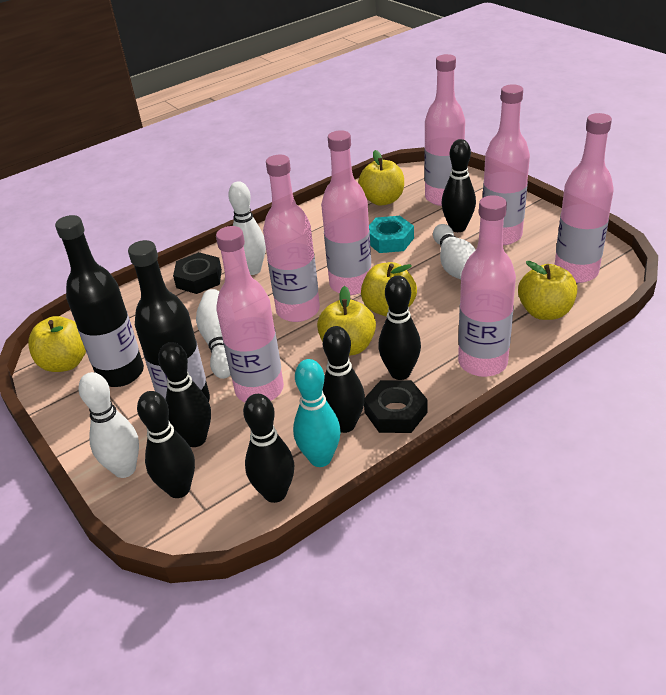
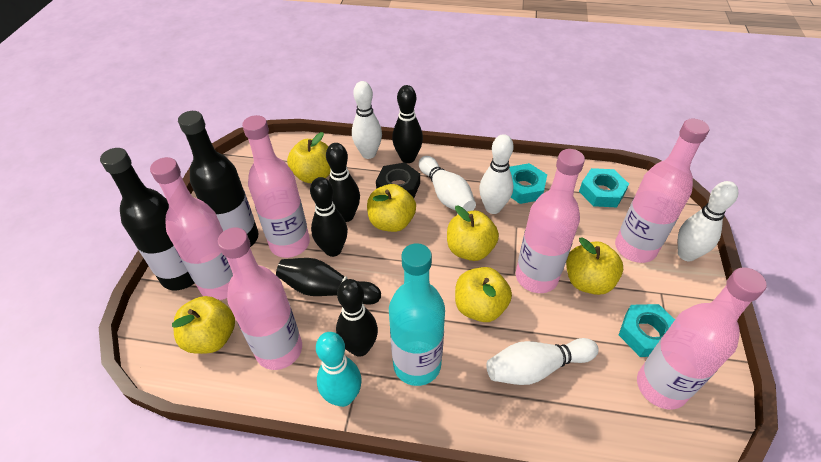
black bowling pin: [137,391,195,498] [158,342,211,447] [243,394,294,503] [323,326,365,433] [378,276,421,380] [441,139,476,232] = 6 -> [276,258,381,305] [310,177,348,257] [326,143,360,222] [336,279,378,357] [392,85,423,163] = 5
black nut: [173,252,222,294] [364,380,427,433] = 2 -> [376,163,420,198] = 1
pink bottle: [216,226,284,402] [263,155,320,322] [321,130,371,295] [424,54,465,206] [458,195,516,377] [483,84,530,245] [554,113,614,283] = 7 -> [150,157,233,300] [218,227,302,370] [242,115,310,258] [516,149,585,293] [615,119,709,263] [637,267,767,409] = 6
turquoise bottle: none = 0 -> [389,243,445,386] = 1
turquoise nut: [369,216,414,253] = 1 -> [509,163,547,204] [579,168,629,207] [619,304,675,357] = 3
white bowling pin: [79,372,139,478] [196,289,230,379] [228,181,266,275] [433,224,476,279] = 4 -> [352,81,382,159] [419,156,476,212] [479,134,514,214] [486,338,599,385] [678,181,738,262] = 5
yellow apple: [28,316,86,372] [317,286,376,356] [358,150,404,206] [361,262,417,317] [518,261,577,320] = 5 -> [172,296,235,354] [287,132,331,183] [367,184,416,232] [447,206,499,261] [455,267,512,322] [566,237,623,295] = 6

